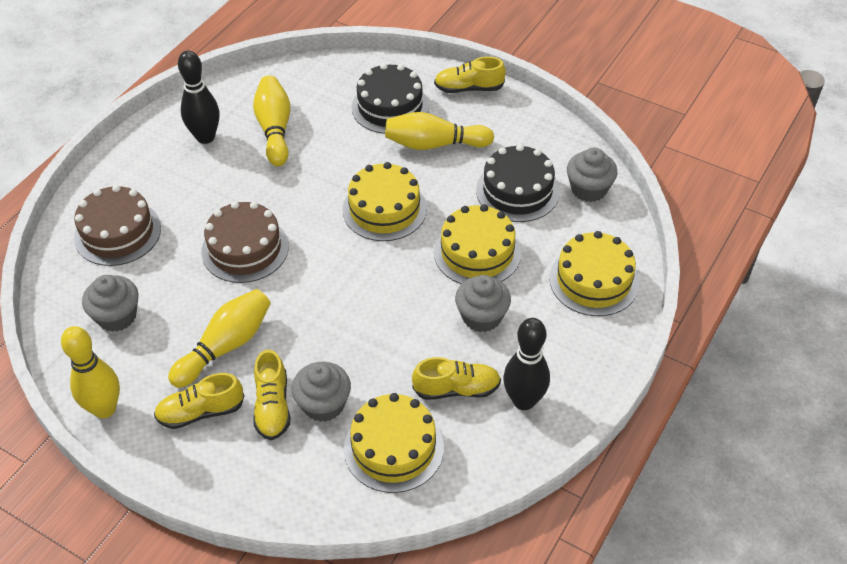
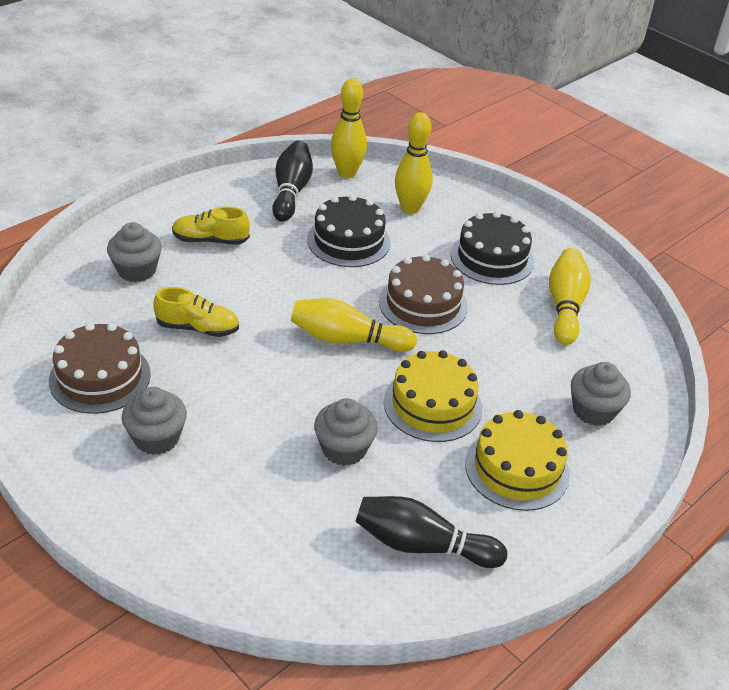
yellow cake: [343,162,427,241] [344,393,444,493] [434,204,521,284] [549,231,639,316] = 4 -> [384,350,482,442] [465,410,570,511] = 2
yellow shoe: [154,373,244,429] [253,350,290,440] [412,357,501,400] [434,57,506,93] = 4 -> [153,287,239,337] [172,206,250,245] = 2

